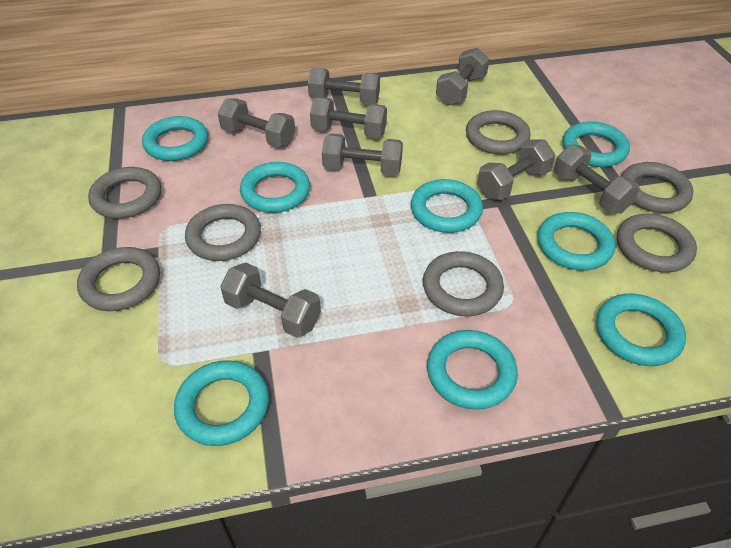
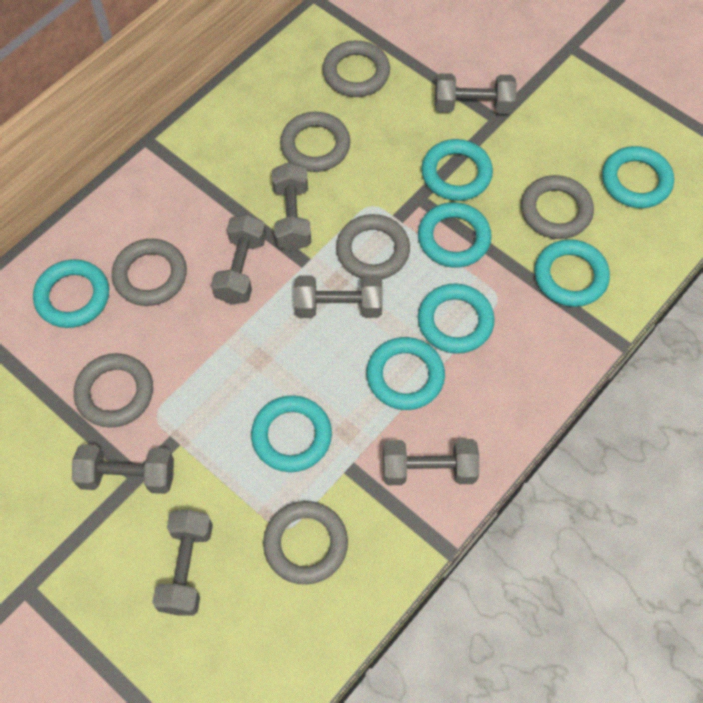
grey dumbbell: [218,98,295,148] [220,263,321,338] [308,68,380,105] [310,97,387,138] [322,133,403,176] [436,48,489,105] [477,139,555,200] [554,144,640,214] = 8 -> [72,444,174,494] [152,510,213,616] [211,214,266,304] [272,162,311,251] [294,275,382,318] [383,439,479,485] [435,73,517,114] = 7

